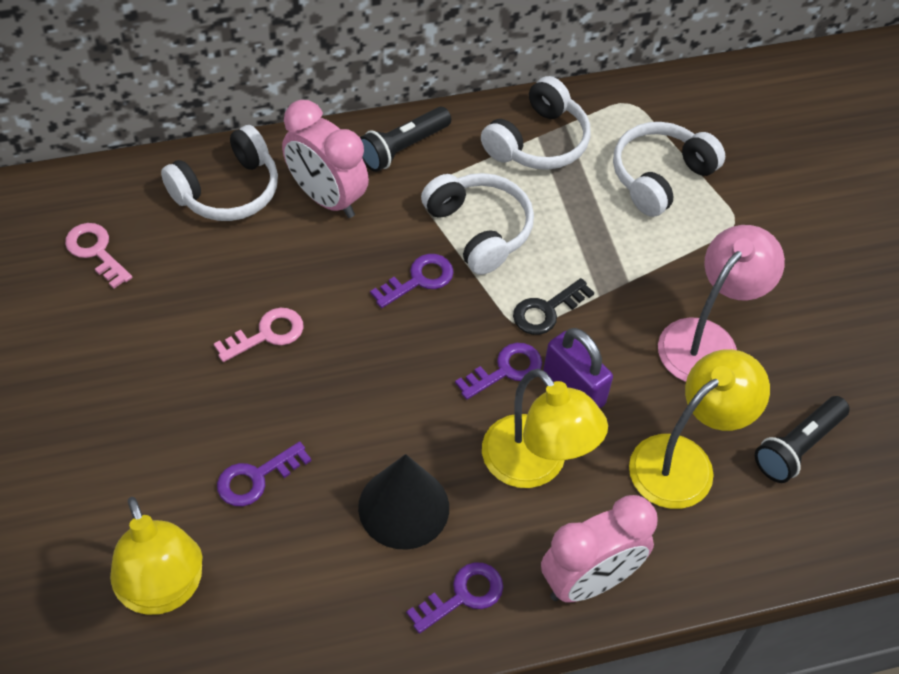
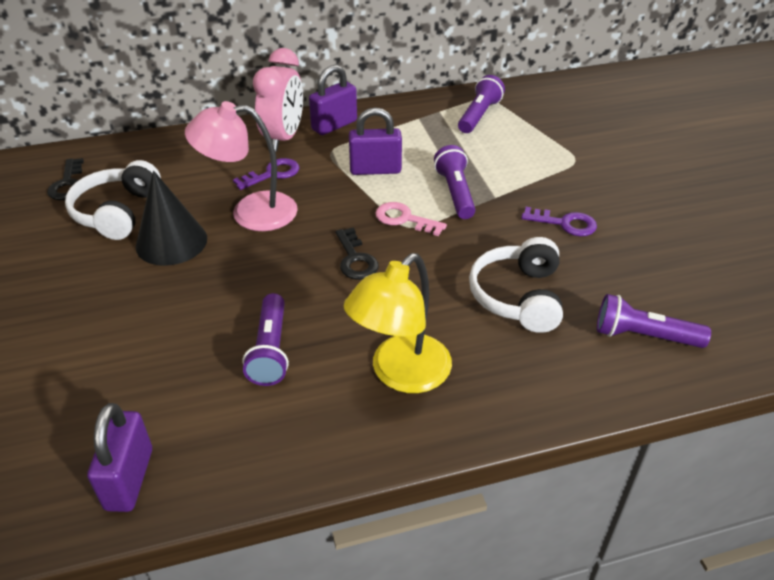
black flashlight: [360,107,451,172] [755,396,850,483] = 2 -> none = 0
black key: [513,278,594,335] = 1 -> [47,158,84,200] [336,228,379,280] = 2
pink clock: [282,100,369,218] [541,495,658,603] = 2 -> [253,48,303,152] = 1
pink key: [65,223,132,289] [214,308,303,362] = 2 -> [375,202,447,236] = 1
purple flashlight: none = 0 -> [242,293,289,386] [434,145,476,219] [458,75,505,133] [597,294,711,348] = 4
purple key: [217,442,311,506] [370,254,454,308] [406,562,503,634] [455,343,542,400] = 4 -> [233,158,299,190] [521,207,597,236] = 2
purple padlock: [543,328,613,408] = 1 -> [87,403,152,512] [309,65,357,135] [349,107,402,175] = 3
white headphones: [161,125,278,221] [421,173,534,275] [481,76,591,170] [613,122,725,217] = 4 -> [65,160,161,240] [469,237,563,333] = 2
yellow lamp: [110,497,202,615] [482,369,608,488] [629,349,770,509] = 3 -> [344,253,452,393] = 1

